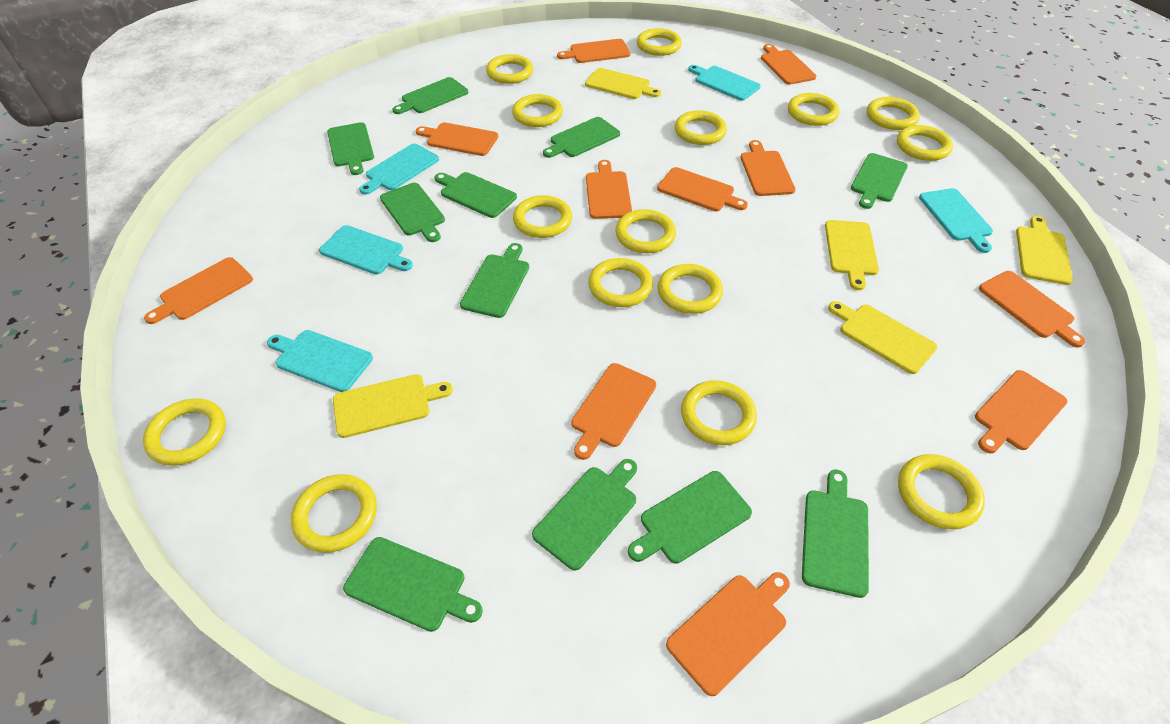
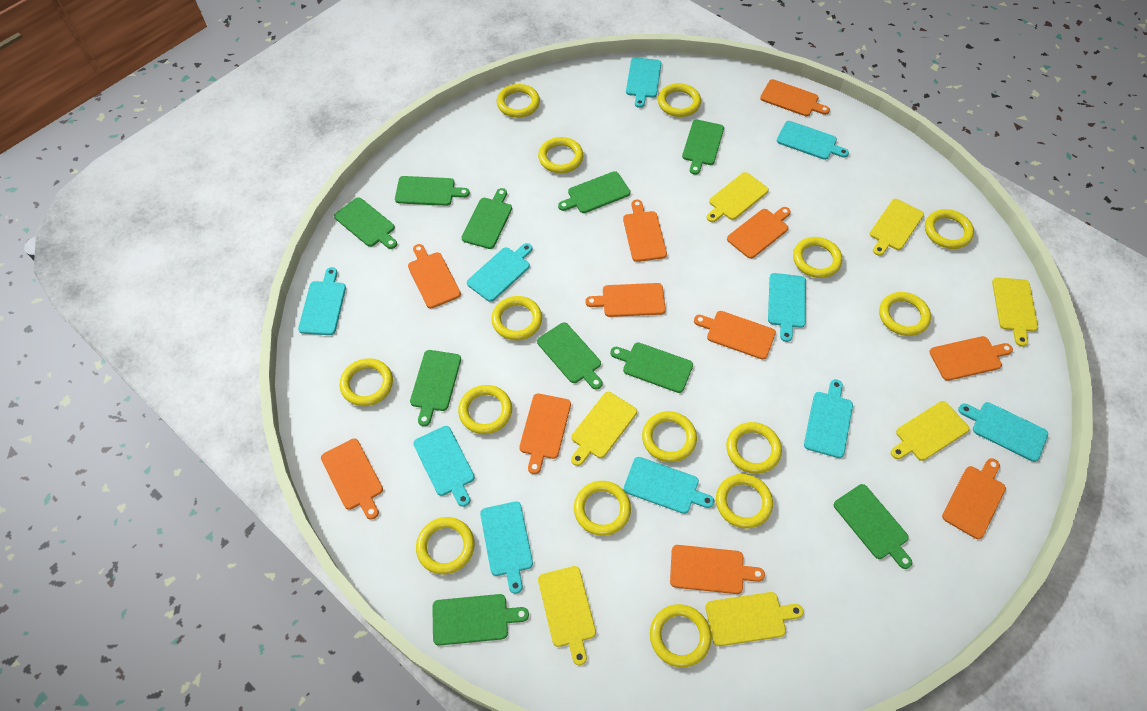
green cutting board: [327,122,374,175] [343,537,483,632] [380,183,445,242] [392,77,468,114] [434,172,517,218] [460,243,529,318] [532,459,637,571] [543,117,620,158] [628,471,752,564] [802,470,869,598] [851,153,908,209] = 11 -> [334,197,397,249] [395,176,470,206] [410,350,461,426] [432,594,529,646] [461,188,512,249] [537,322,603,390] [558,171,631,213] [610,342,693,393] [682,119,724,175] [834,484,912,569] = 10
turquoise cutting board: [267,330,373,392] [319,225,413,275] [359,144,439,195] [688,65,760,101] [919,188,993,253] = 5 -> [298,267,346,335] [413,426,475,507] [467,243,532,302] [480,501,533,594] [624,457,714,514] [626,57,661,108] [768,273,806,342] [777,121,849,160] [804,379,853,458] [958,402,1048,462] = 10
yellow cutting board: [333,374,453,438] [585,68,661,99] [825,220,879,290] [828,301,937,374] [1016,216,1073,285] = 5 -> [538,566,596,666] [571,392,637,466] [705,592,803,646] [706,172,769,222] [870,199,924,256] [890,401,969,461] [992,277,1038,347] = 7

